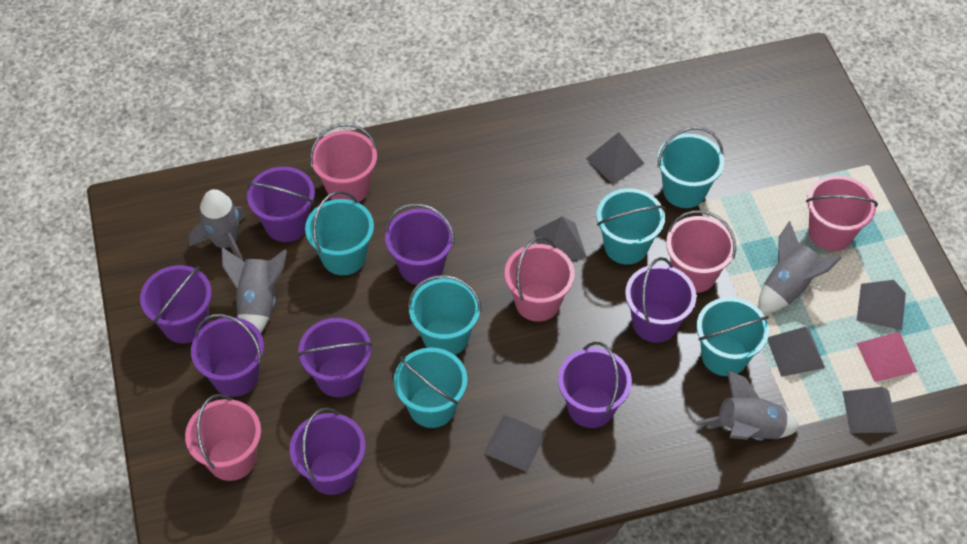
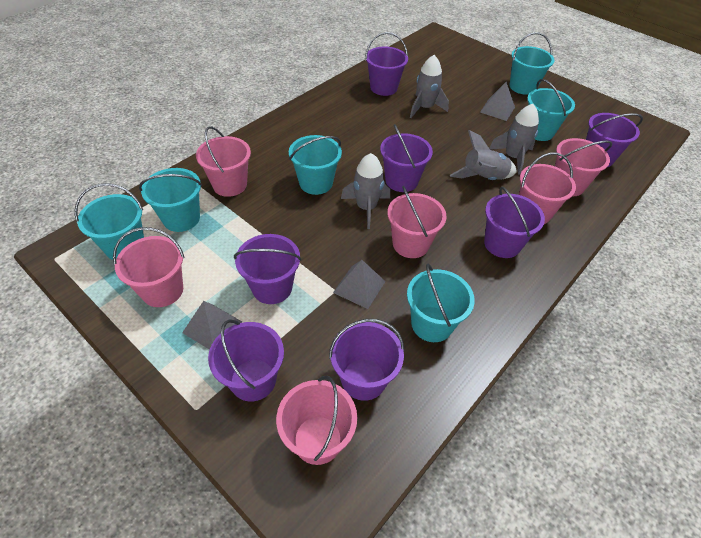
grey pyramid: [483,415,546,472] [534,216,587,261] [586,132,645,185] [767,327,825,377] [843,387,897,433] [857,280,906,330] = 6 -> [182,301,242,350] [333,260,386,309] [480,82,515,121] = 3
pink bucket: [185,394,261,481] [310,123,377,202] [505,237,575,322] [666,210,736,293] [806,175,878,251] = 5 -> [113,227,185,307] [196,126,251,197] [276,376,357,465] [387,186,447,258] [519,152,576,224] [555,138,612,196] = 6
pink pyramid: [856,332,917,382] = 1 -> none = 0
purple bucket: [140,265,212,343] [191,314,264,397] [247,167,315,242] [290,407,366,495] [297,318,372,397] [385,203,455,285] [558,342,632,428] [625,257,696,343] = 8 -> [208,319,284,402] [234,234,301,304] [329,319,404,401] [365,32,408,96] [380,124,433,192] [484,187,545,258] [586,113,643,167] = 7

